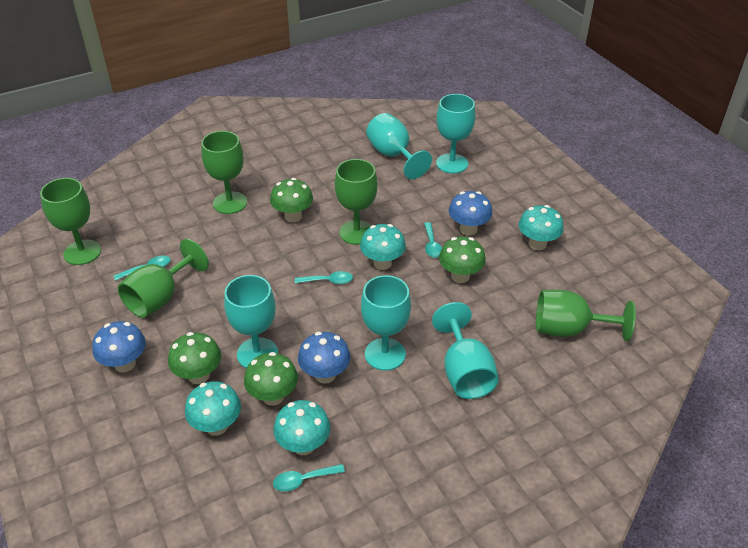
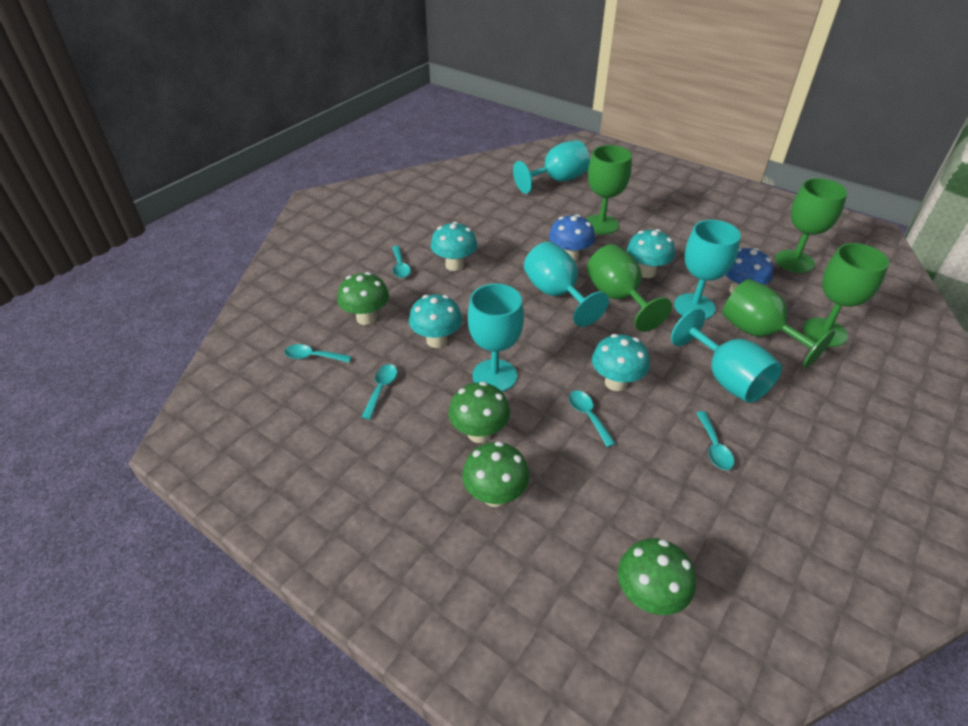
blue mushroom: [92,321,146,373] [298,332,350,384] [449,191,492,235] = 3 -> [549,214,595,262] [726,248,773,294] = 2
turquoise spoon: [114,256,171,281] [273,464,345,491] [295,271,353,284] [424,222,442,258] = 4 -> [284,344,352,362] [362,364,397,419] [392,246,411,278] [569,390,616,447] [697,411,734,470] = 5

